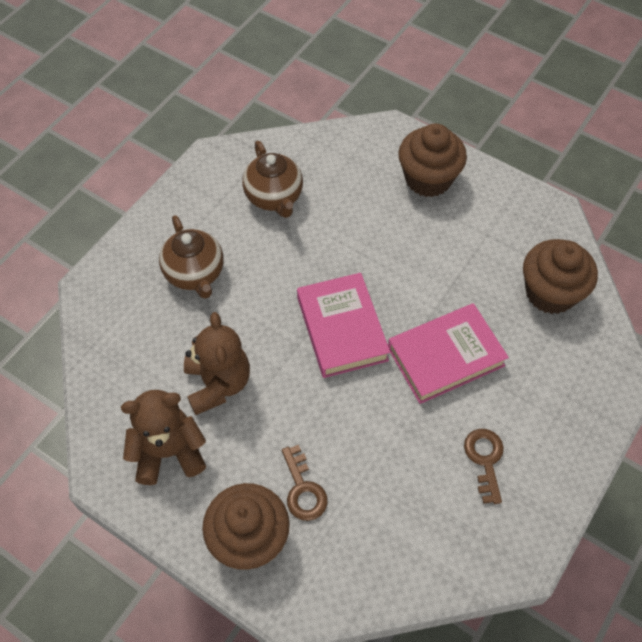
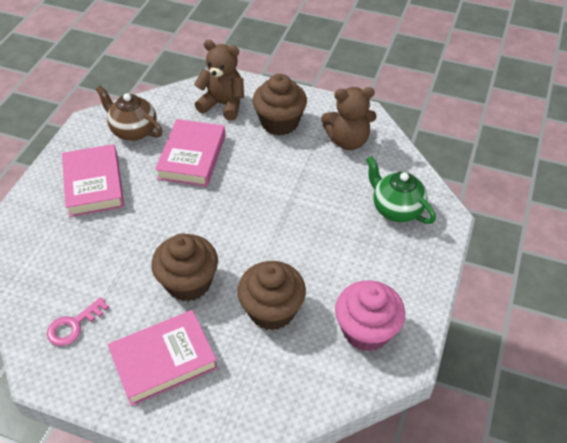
brown key: [282,445,328,521] [464,429,504,504] = 2 -> none = 0
brown teapot: [159,215,224,299] [242,141,303,218] = 2 -> [96,86,162,141] = 1
green teapot: none = 0 -> [366,156,436,224] = 1
pink book: [297,273,390,378] [388,303,509,404] = 2 -> [62,144,124,217] [108,310,218,406] [155,119,226,187] = 3
pink cupcake: none = 0 -> [335,280,405,352] = 1
pink key: none = 0 -> [47,297,109,346] = 1

